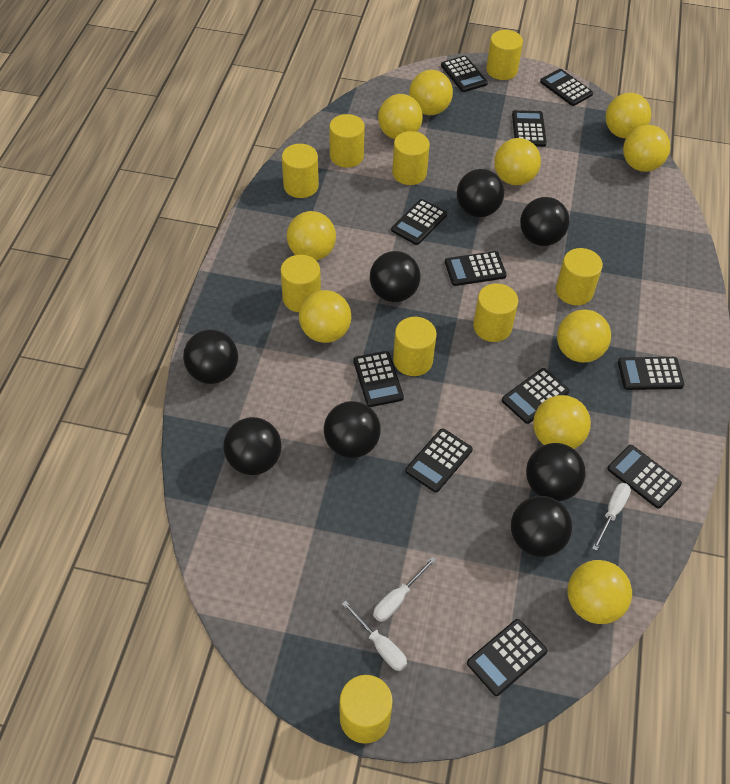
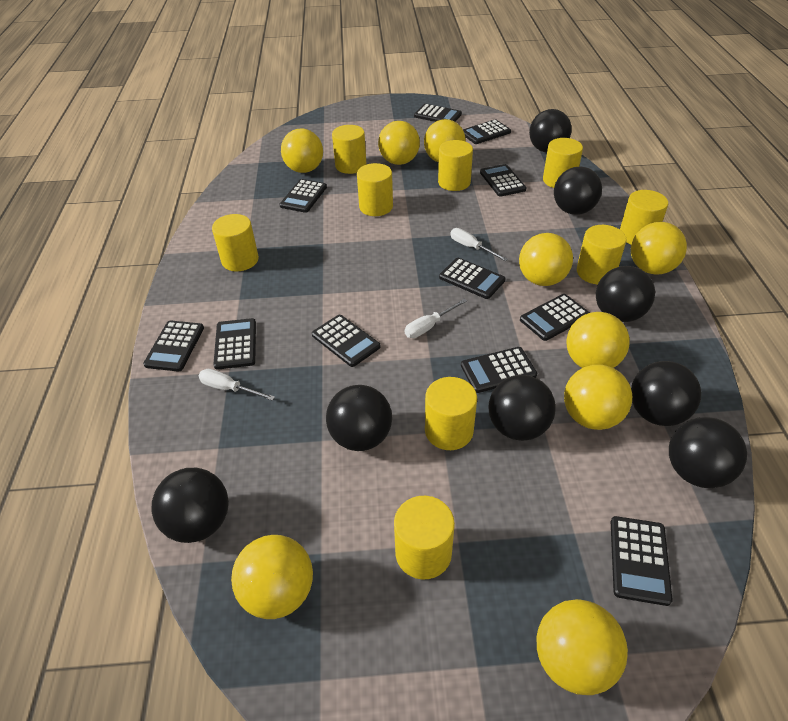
yellow ball: [287,211,336,261] [299,290,351,343] [378,94,423,139] [409,70,453,115] [494,138,541,185] [533,395,591,449] [557,309,611,363] [567,560,632,624] [606,93,651,139] [623,125,670,172] = 10 -> [231,535,313,619] [281,128,323,173] [378,121,420,165] [424,119,466,162] [519,233,573,286] [537,599,628,695] [564,365,632,430] [566,312,630,368] [631,222,687,275] = 9

